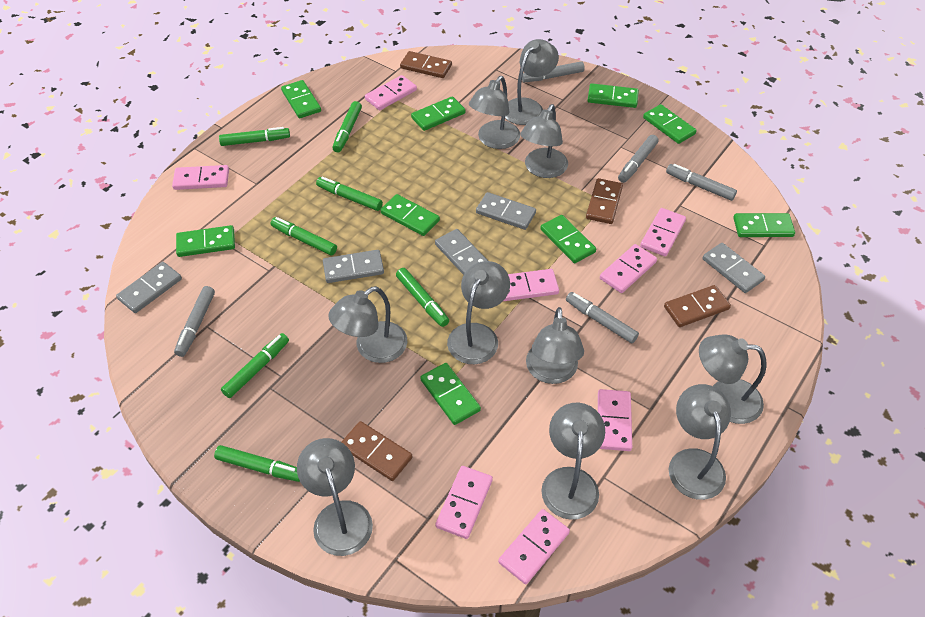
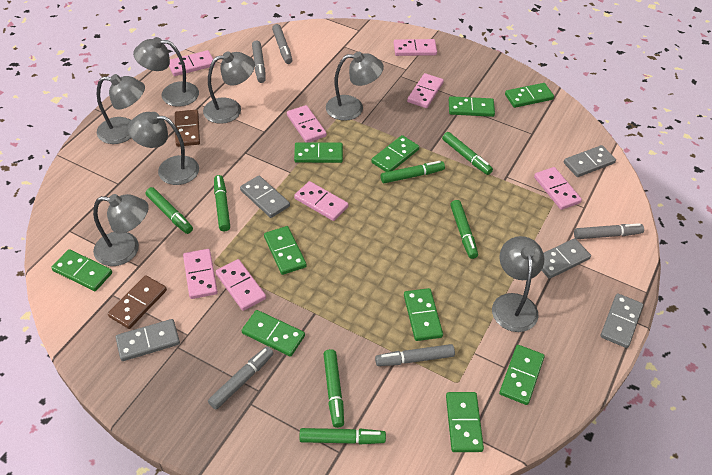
brown domino: [342,421,412,481] [400,51,452,78] [586,178,623,224] [664,285,731,327] = 4 -> [108,275,167,329] [175,110,200,147] = 2
green domino: [176,225,235,257] [281,80,321,118] [380,194,440,236] [411,96,465,131] [420,363,481,425] [540,215,596,263] [587,83,639,108] [643,104,697,144] [733,213,795,237] = 9 -> [51,249,112,291] [241,310,305,357] [264,226,306,275] [294,142,343,163] [371,135,419,172] [404,288,443,341] [446,392,484,452] [449,96,495,117] [499,345,545,405] [505,83,554,108] = 10
grey lamp: [297,438,373,556] [328,286,407,363] [447,261,510,364] [469,76,520,149] [505,39,559,125] [520,104,568,178] [526,307,584,384] [541,403,605,520] [669,384,731,500] [699,334,766,424] = 10 -> [93,194,149,266] [97,74,145,144] [128,112,199,185] [133,37,199,107] [203,51,255,124] [326,52,384,121] [492,236,544,332] = 7

